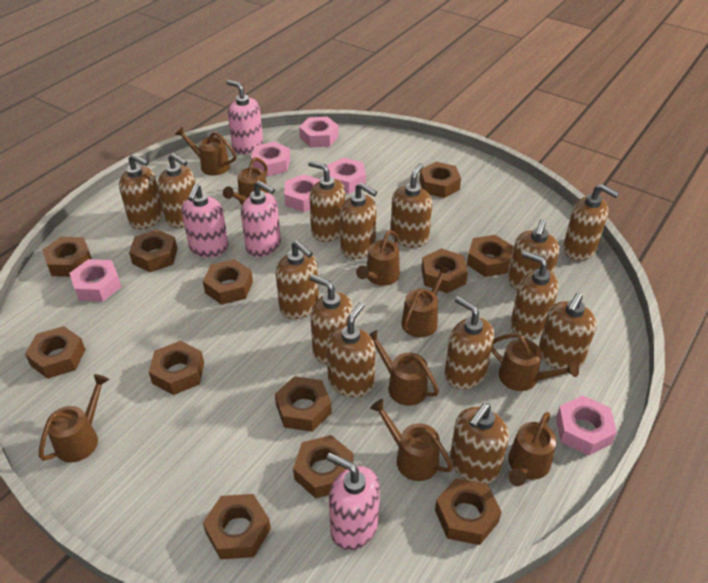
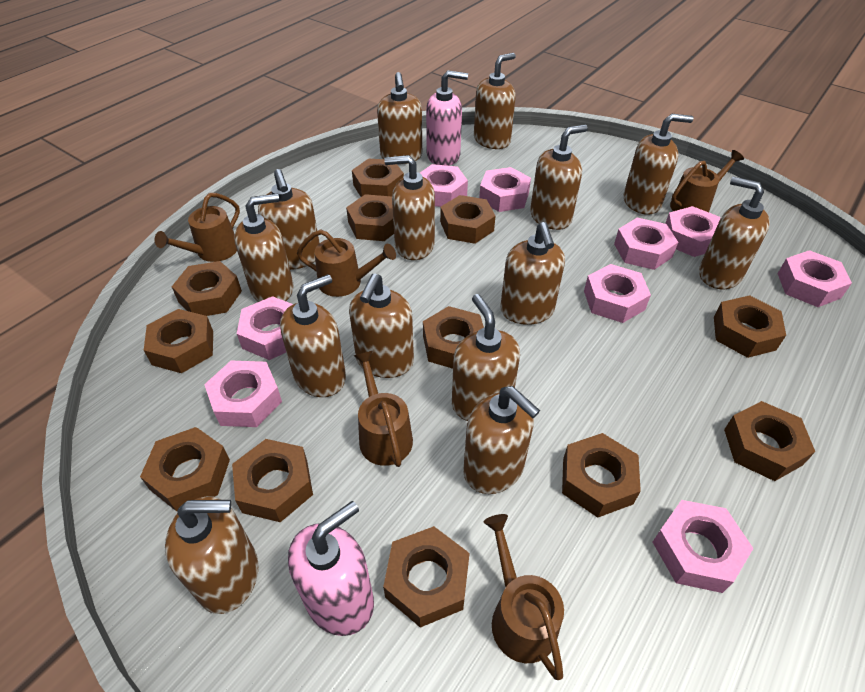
brown watering can: [39,374,109,463] [175,127,237,176] [223,157,268,205] [356,230,400,286] [369,330,439,406] [370,399,453,481] [401,264,451,337] [491,333,579,391] [508,412,556,486] = 9 -> [154,193,240,262] [297,230,396,297] [354,351,413,467] [484,514,564,680] [670,150,744,212] = 5
pink nut: [69,259,121,302] [251,142,290,176] [284,174,320,212] [299,117,339,147] [327,158,366,194] [556,395,617,456] = 6 -> [204,361,282,427] [237,296,293,360] [420,164,468,207] [479,167,531,212] [584,264,651,323] [614,218,678,270] [653,500,753,593] [665,206,720,257] [778,250,852,307] = 9
pink soap dispenser: [181,184,229,257] [226,80,263,154] [241,180,281,257] [326,453,380,550] = 4 -> [288,501,374,636] [426,70,468,166] = 2

